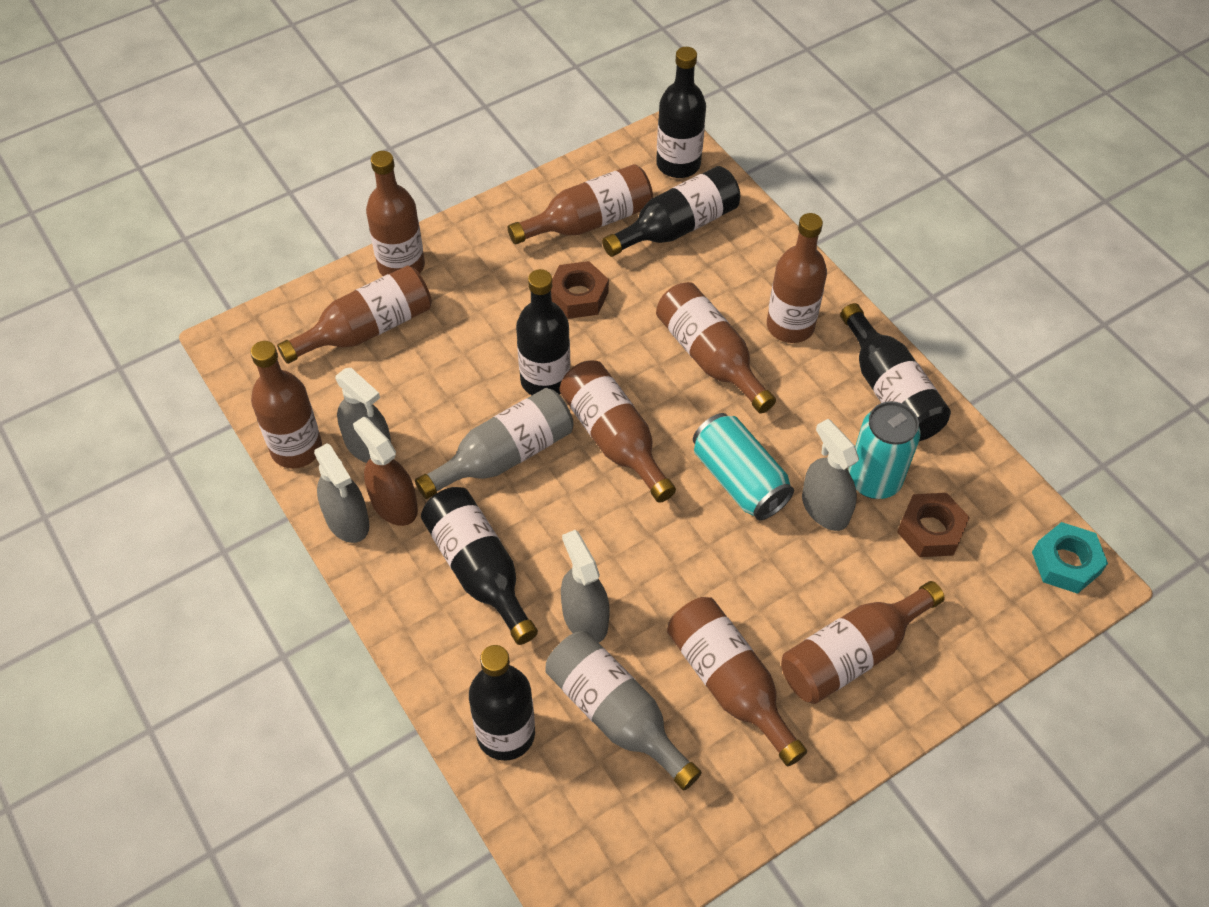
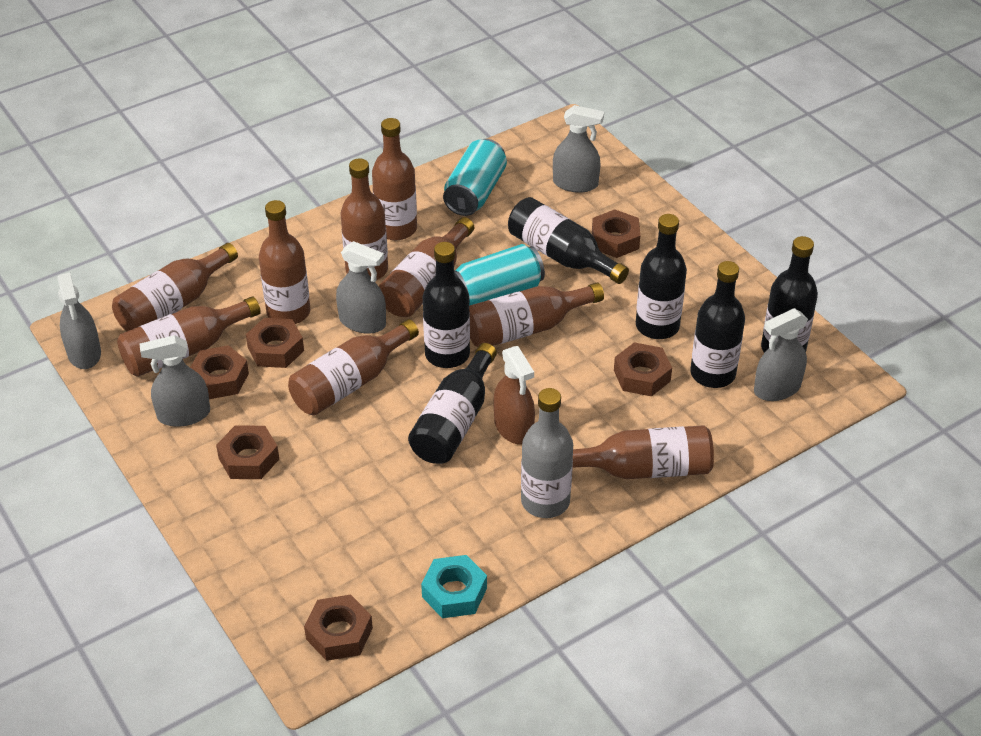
brown nut: [551,261,609,319] [897,493,970,557] = 2 -> [190,345,249,399] [216,425,279,479] [246,318,304,368] [304,594,373,661] [592,210,640,258] [614,342,672,396] = 6
grey bottle: [415,388,574,499] [545,631,702,790] = 2 -> [521,388,573,518] = 1
grey spray bottle: [314,443,370,543] [335,368,391,463] [561,530,610,643] [802,419,859,531] = 4 -> [57,272,101,369] [140,335,210,427] [336,241,386,334] [553,105,604,193] [754,308,808,401] = 5

